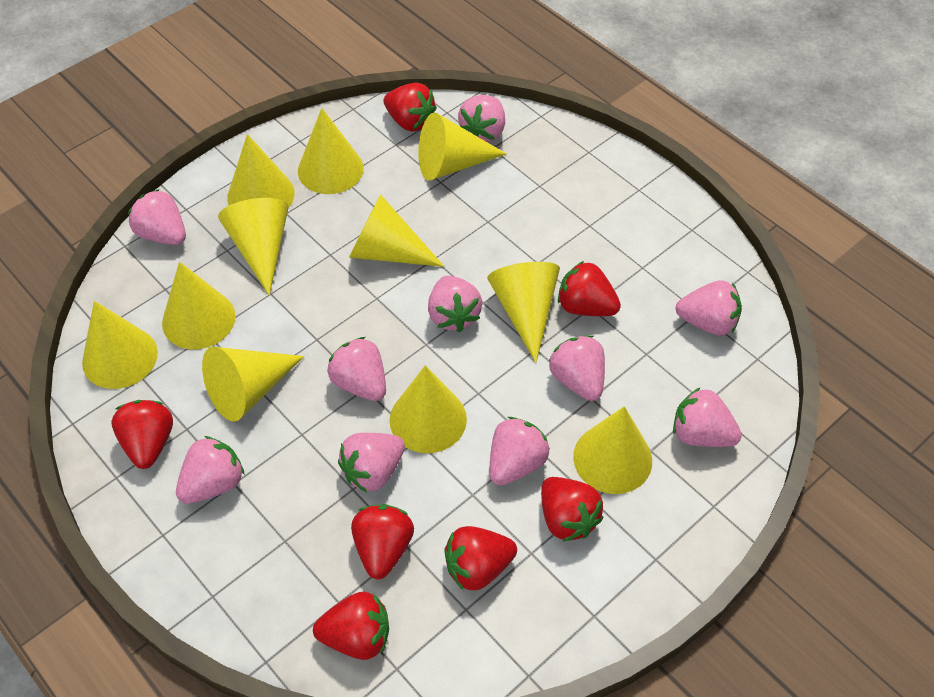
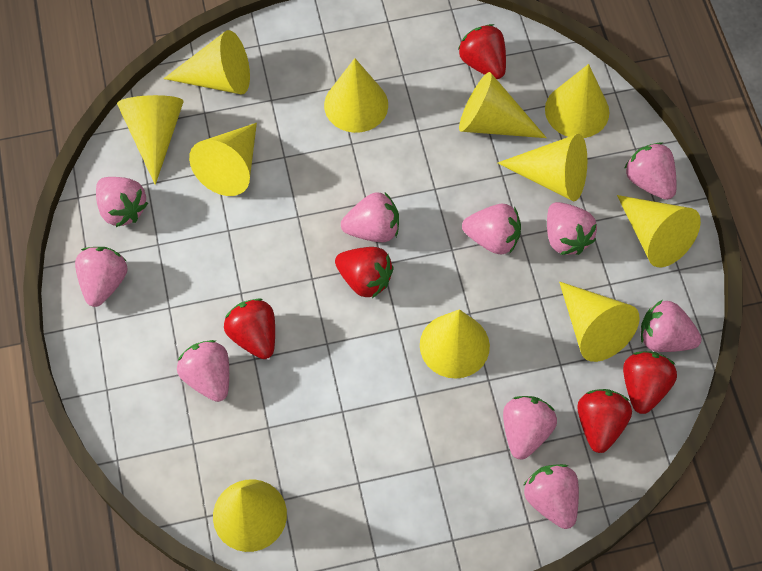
red strawberry: [112,400,173,469] [313,592,389,660] [351,504,414,579] [384,83,437,132] [444,526,517,591] [541,477,604,542] [558,261,621,316] = 7 -> [224,298,275,359] [335,247,394,298] [458,24,506,79] [577,389,632,453] [623,351,677,414] = 5

